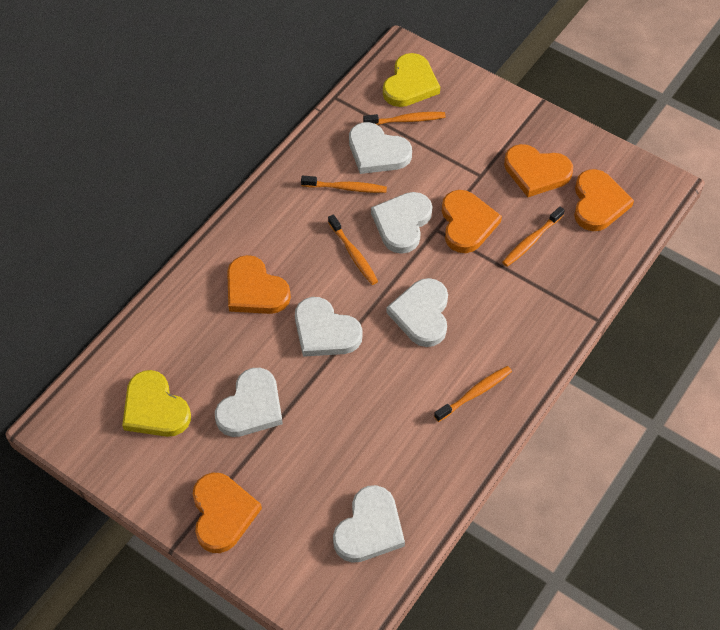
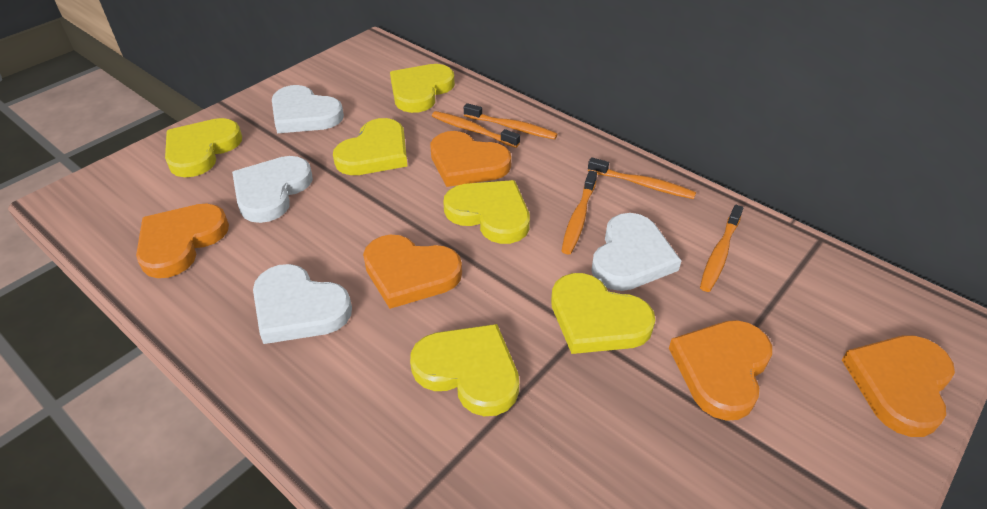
white heart: [215,368,283,437] [295,297,363,357] [333,485,405,563] [349,122,412,174] [371,192,433,254] [386,278,448,347] = 6 -> [232,156,313,223] [253,264,352,344] [272,85,344,133] [591,213,681,291] = 4
yellow heart: [122,370,191,437] [383,53,440,107] = 2 -> [165,118,242,177] [333,118,407,175] [390,64,455,113] [410,324,519,416] [443,180,530,244] [551,273,656,354] = 6

